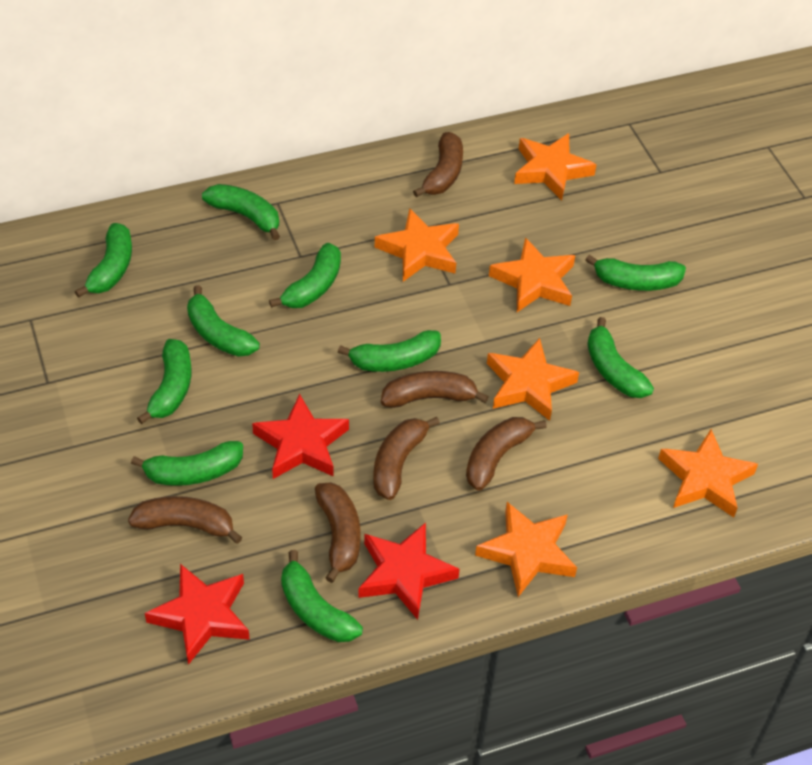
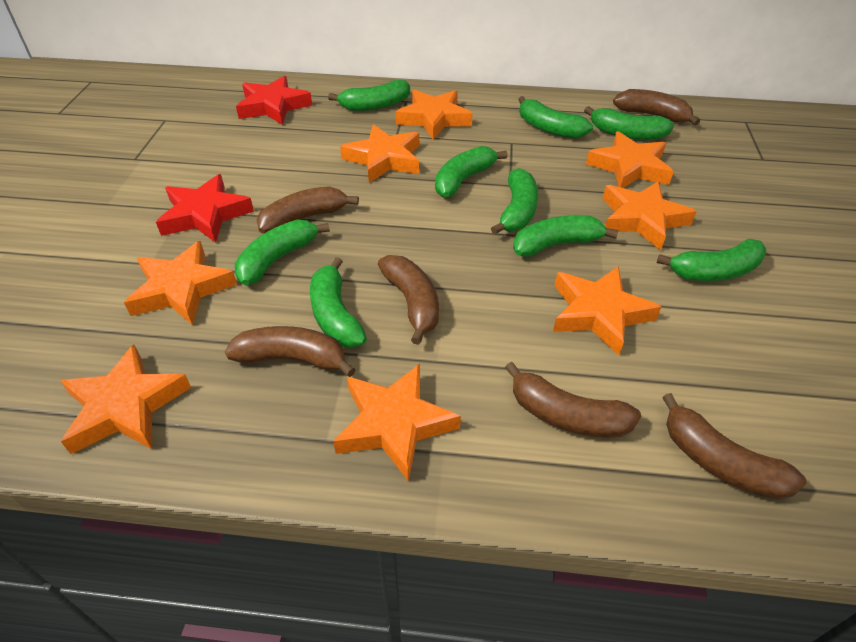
green banana: [75,223,132,298] [131,441,243,486] [137,339,191,424] [187,285,260,357] [202,184,280,240] [269,243,341,308] [281,550,363,642] [338,330,441,372] [585,255,686,291] [587,317,654,398] = 10 -> [235,220,330,285] [310,257,367,348] [328,80,410,111] [435,146,508,198] [491,168,538,235] [513,215,618,257] [518,96,593,139] [584,106,674,140] [657,239,766,281] = 9
orange star: [375,208,459,282] [475,502,577,597] [487,338,579,421] [489,237,575,312] [514,133,597,201] [658,429,758,518] = 6 -> [61,344,191,454] [124,241,237,325] [333,364,461,482] [340,124,419,183] [395,89,473,140] [553,266,661,356] [586,131,674,188] [602,181,697,250] = 8
red star: [145,564,250,665] [252,394,349,479] [358,523,460,620] = 3 -> [156,174,254,243] [236,76,312,125] = 2

